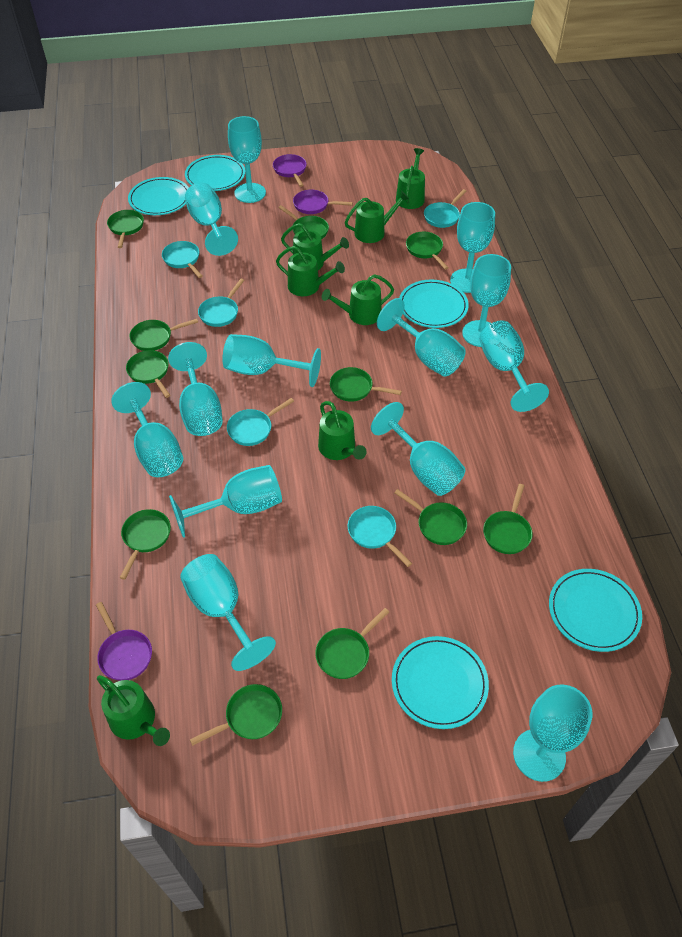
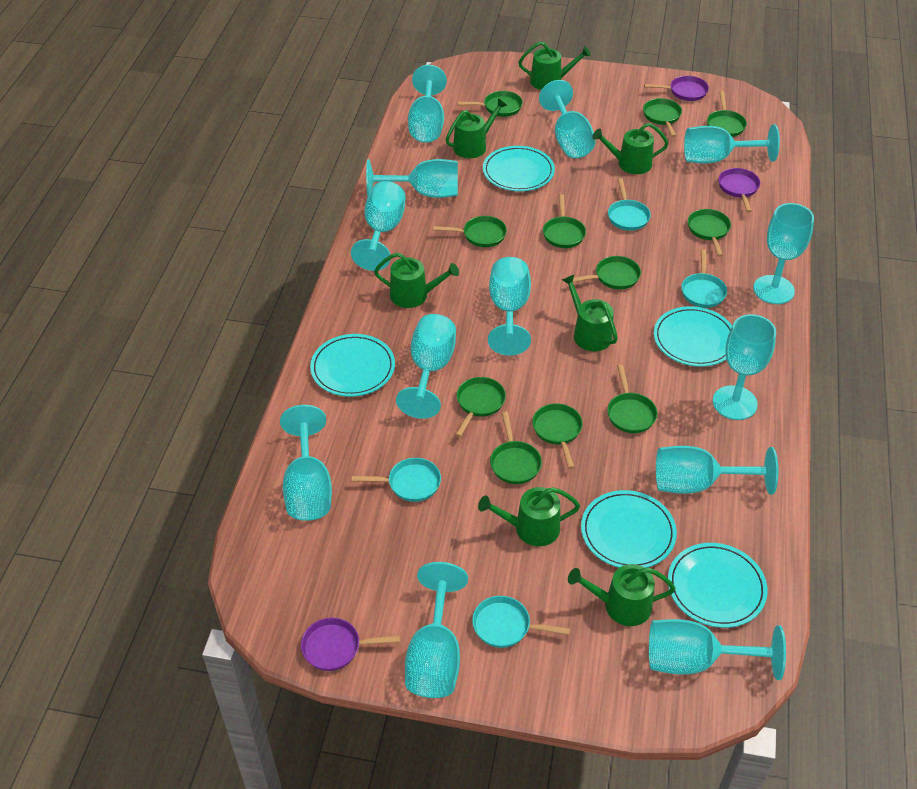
turquoise pan: [162,241,202,278] [198,278,245,327] [227,398,294,446] [348,506,412,567] [424,189,467,228] = 5 -> [352,458,441,502] [472,596,570,648] [608,178,651,231] [681,249,727,308] = 4

